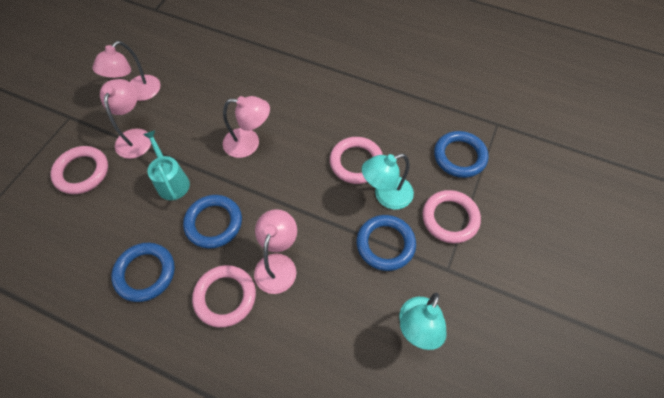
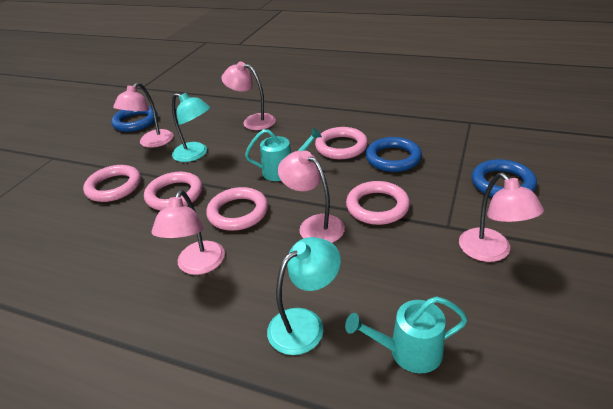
blue ring: [111,243,175,302] [183,195,242,249] [357,215,416,271] [434,131,489,178] = 4 -> [111,106,158,132] [366,137,422,172] [472,159,537,197] = 3
pink lamp: [92,41,160,101] [100,79,151,159] [223,96,270,158] [254,209,297,294] = 4 -> [113,82,173,148] [151,190,225,275] [221,62,276,130] [278,151,345,243] [459,173,544,262] = 5
pink ring: [50,146,108,194] [192,265,256,328] [330,137,383,184] [422,190,481,243] = 4 -> [83,165,141,202] [144,172,202,211] [206,187,268,231] [315,127,368,159] [346,181,410,225] = 5
turquoise watering can: [143,130,190,200] = 1 -> [245,127,322,181] [345,296,468,374] = 2

